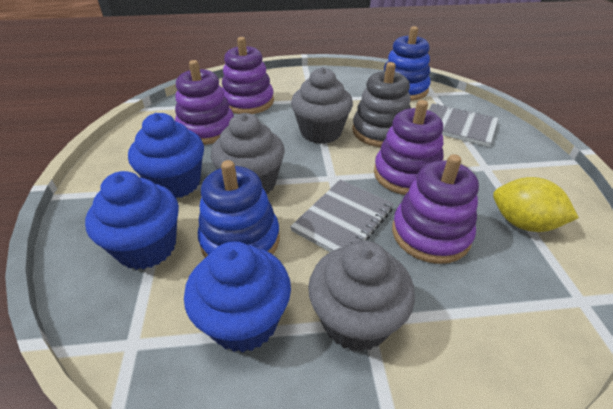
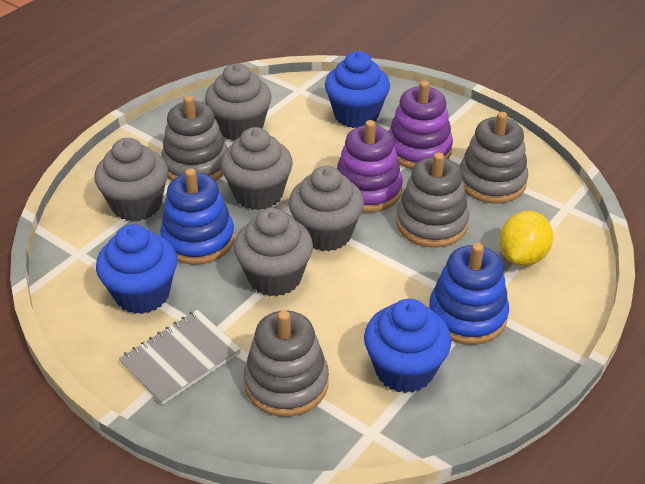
grey cupcake: [211,113,285,194] [291,67,353,144] [308,241,415,352] = 3 -> [94,138,168,221] [205,63,272,141] [221,127,293,210] [234,208,313,297] [289,166,364,252] = 5
grey notebook: [290,179,394,252] [429,103,498,147] = 2 -> [119,310,241,405] = 1
grey stacking toy: [352,62,411,147] = 1 -> [161,96,228,181] [244,310,329,417] [396,153,469,248] [459,112,528,203] = 4
purple stacking toy: [175,60,234,145] [222,37,274,114] [374,100,444,195] [392,154,479,264] = 4 -> [337,120,403,213] [388,81,453,169] = 2

